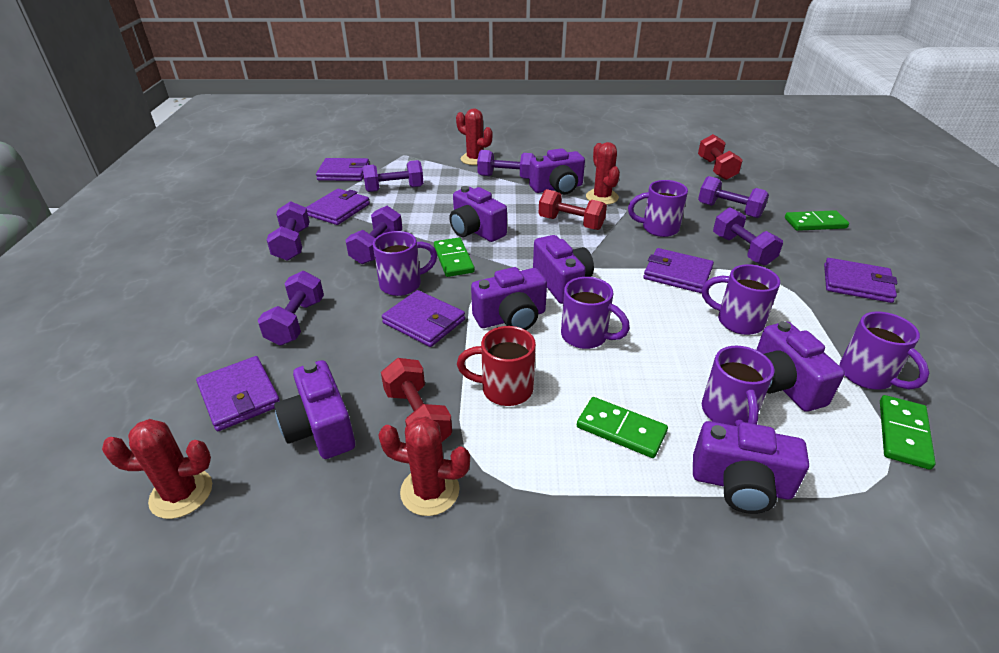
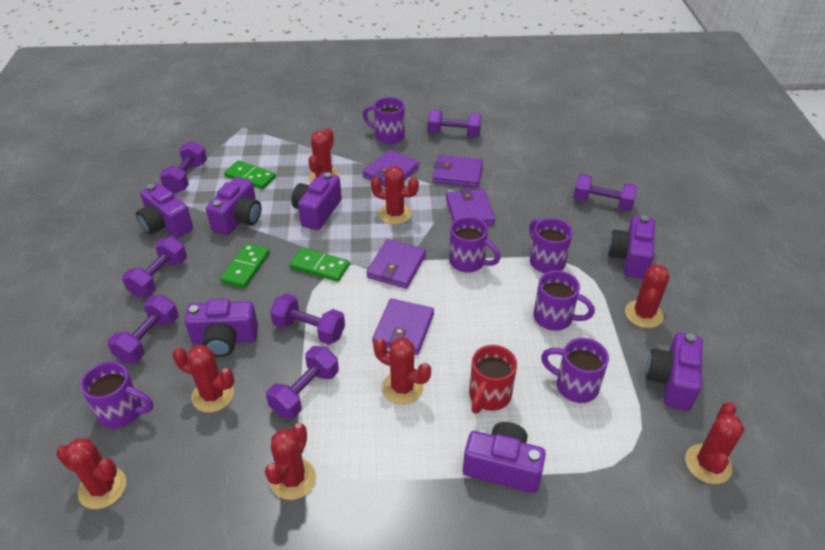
green domino: [434,237,475,277] [577,397,668,458] [785,210,849,231] [880,395,936,470] = 4 -> [220,243,270,288] [224,160,276,190] [290,248,350,282] = 3
purple wallet: [196,356,280,431] [306,189,370,225] [316,158,369,181] [382,290,465,347] [643,248,714,293] [824,258,898,303] = 6 -> [363,150,419,186] [366,239,426,289] [372,298,434,355] [433,155,483,187] [446,188,495,225] = 5
red cactus: [102,419,212,519] [378,416,470,516] [456,108,492,165] [586,142,620,205] = 4 -> [56,438,126,509] [173,345,234,413] [265,423,316,500] [308,128,340,182] [371,166,419,224] [373,338,431,405] [625,265,669,328] [685,402,744,484] = 8
red dumbbell: [381,358,452,442] [538,189,607,230] [698,134,743,180] = 3 -> none = 0

